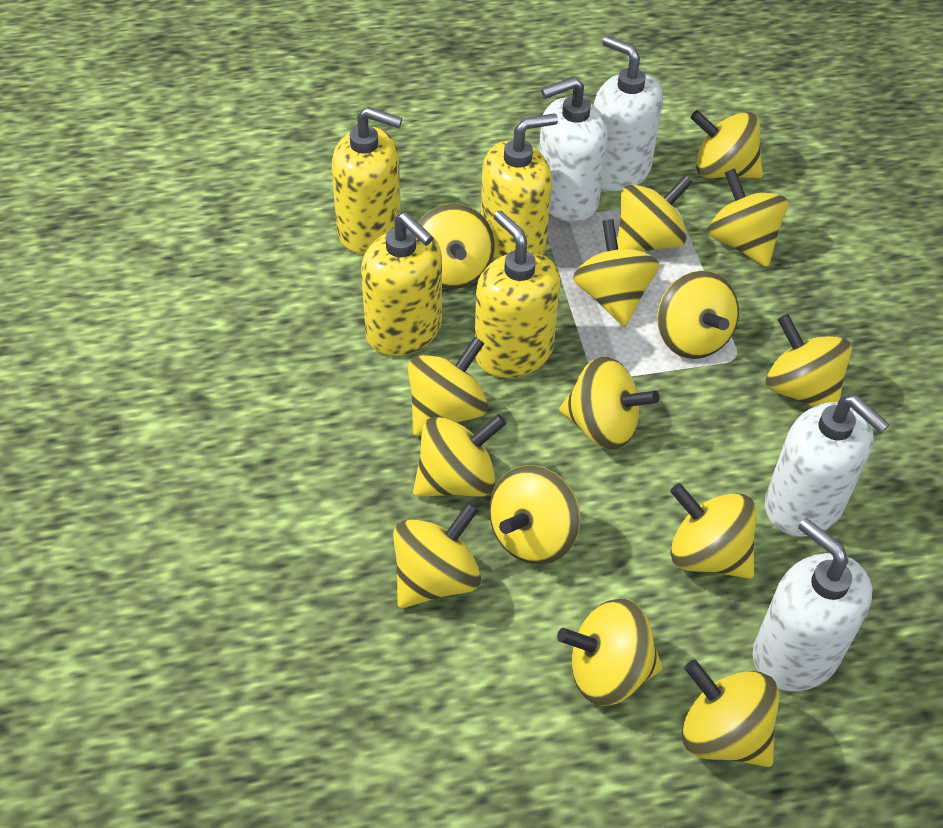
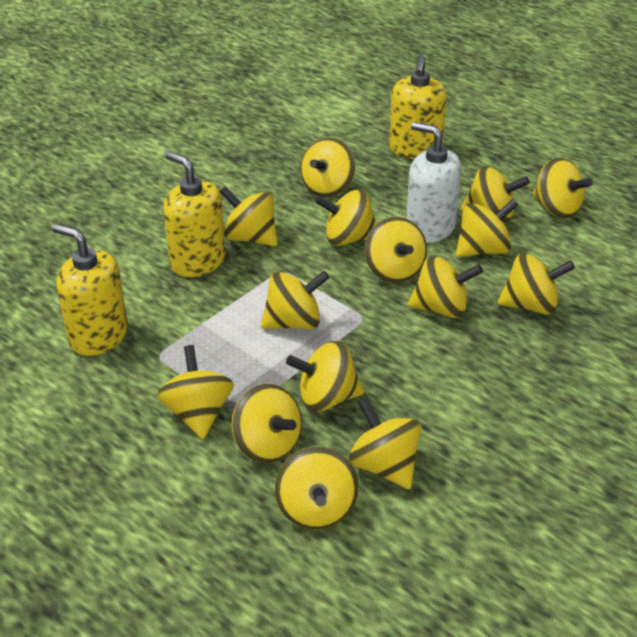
white soap dispenser: [539,77,608,222] [594,36,663,191] [753,518,873,691] [765,395,890,537] = 4 -> [406,122,461,243] = 1
yellow soap dispenser: [331,107,402,254] [361,212,442,356] [475,211,561,378] [481,113,558,260] = 4 -> [52,224,128,356] [163,151,226,277] [389,55,447,159] = 3

